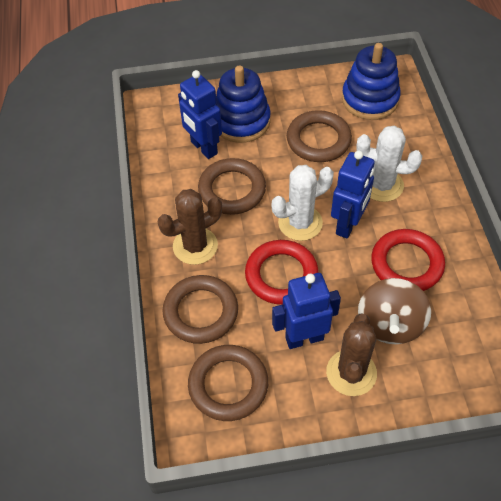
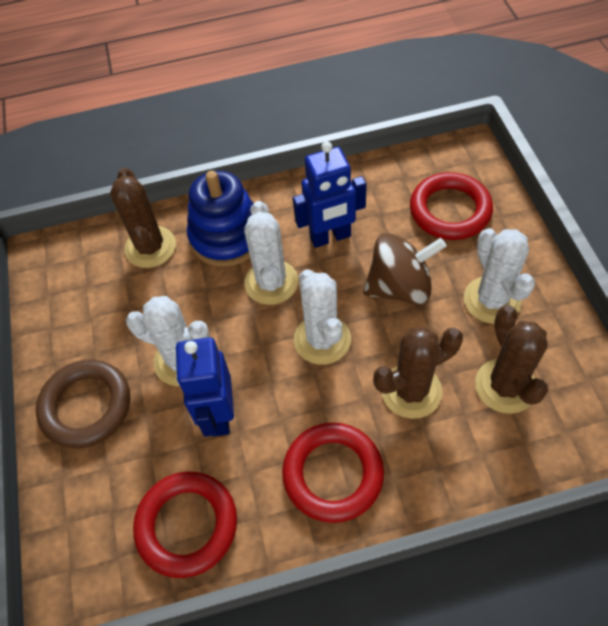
blue robot: [178,70,222,159] [272,273,341,349] [331,150,375,239] = 3 -> [175,337,234,437] [293,142,367,248] = 2
blue stacking toy: [216,66,271,143] [342,43,401,120] = 2 -> [187,171,254,267] = 1
brown cactus: [158,189,222,265] [326,314,377,396] = 2 -> [110,168,176,268] [373,327,463,419] [475,305,548,414] = 3
brown ring: [162,275,238,344] [188,345,268,421] [198,158,266,215] [287,110,352,162] = 4 -> [36,360,130,448] = 1
red ring: [245,240,319,305] [371,229,445,291] = 2 -> [133,472,237,578] [282,422,384,523] [410,172,493,240] = 3
white cactus: [272,165,334,241] [356,126,422,202] = 2 -> [126,296,210,386] [244,201,298,305] [294,269,351,365] [464,228,535,324] = 4

